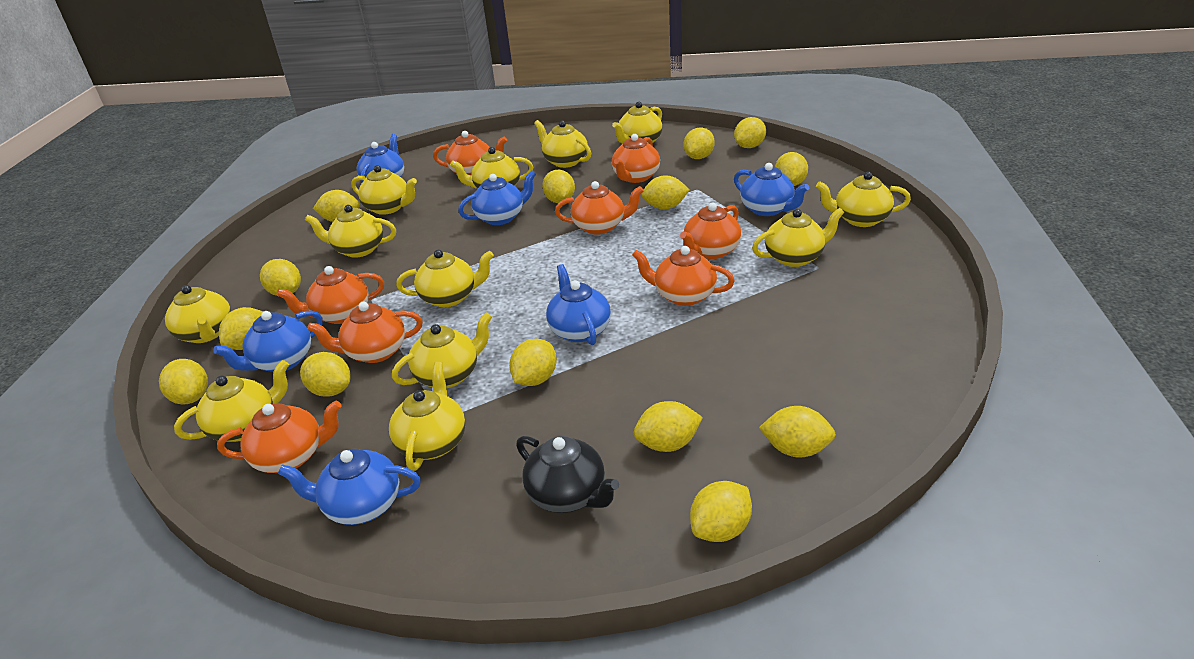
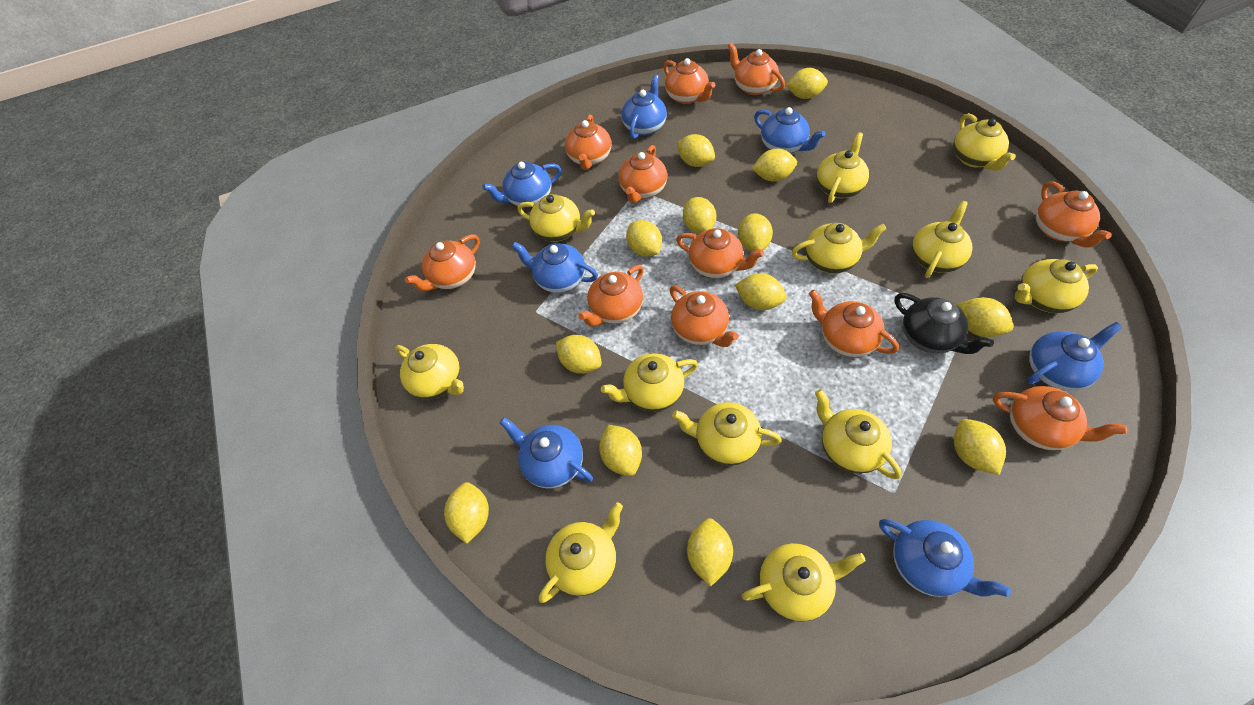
blue teapot: [213,310,323,372] [278,449,421,525] [357,134,404,183] [458,171,536,225] [546,264,611,345] [734,163,809,216] = 6 -> [482,162,562,207] [499,417,593,488] [512,242,598,293] [622,75,667,139] [754,107,826,153] [879,519,1011,597] [1027,322,1122,391] = 7
orange teapot: [217,401,342,473] [277,266,384,324] [307,301,423,363] [433,131,507,175] [555,181,644,235] [612,134,660,183] [632,246,735,306] [680,202,741,259] = 8 -> [405,234,480,291] [565,114,611,170] [578,265,644,327] [619,145,667,203] [664,58,715,104] [669,285,739,347] [676,228,764,278] [728,43,785,95] [809,290,899,357] [993,386,1127,450] [1036,181,1112,248] = 11
yellow lemon: [159,359,208,405] [219,307,263,350] [260,259,301,296] [300,352,351,397] [313,190,360,222] [509,339,557,386] [542,170,575,203] [634,401,703,452] [641,175,690,209] [683,128,715,159] [690,481,752,542] [734,117,766,148] [759,406,836,458] [775,152,808,186] = 14 -> [444,482,489,544] [556,335,602,374] [599,425,642,476] [626,220,662,257] [677,134,715,167] [683,197,716,234] [687,518,733,587] [735,273,787,310] [738,213,773,251] [752,149,797,182] [786,68,828,99] [954,419,1006,475] [956,297,1014,337] = 13

